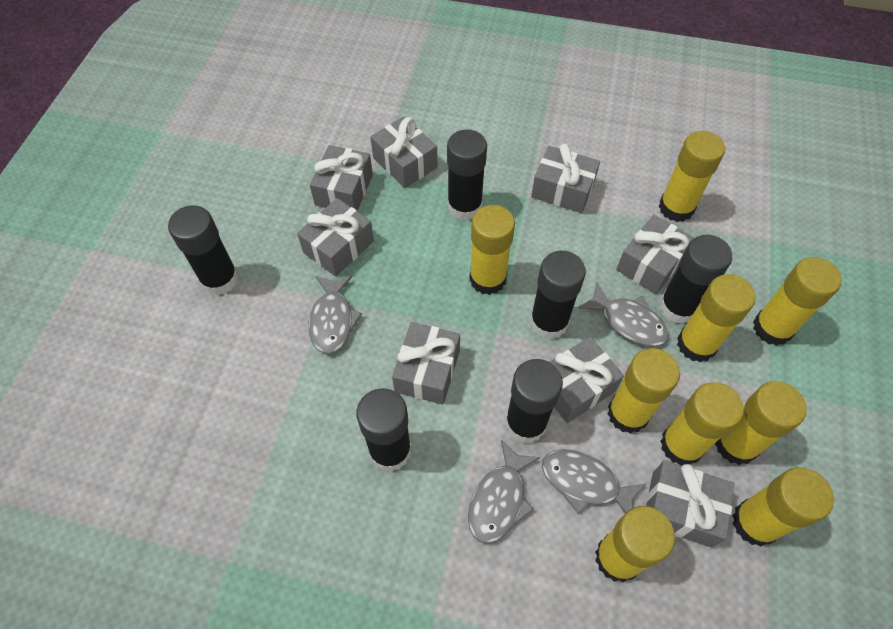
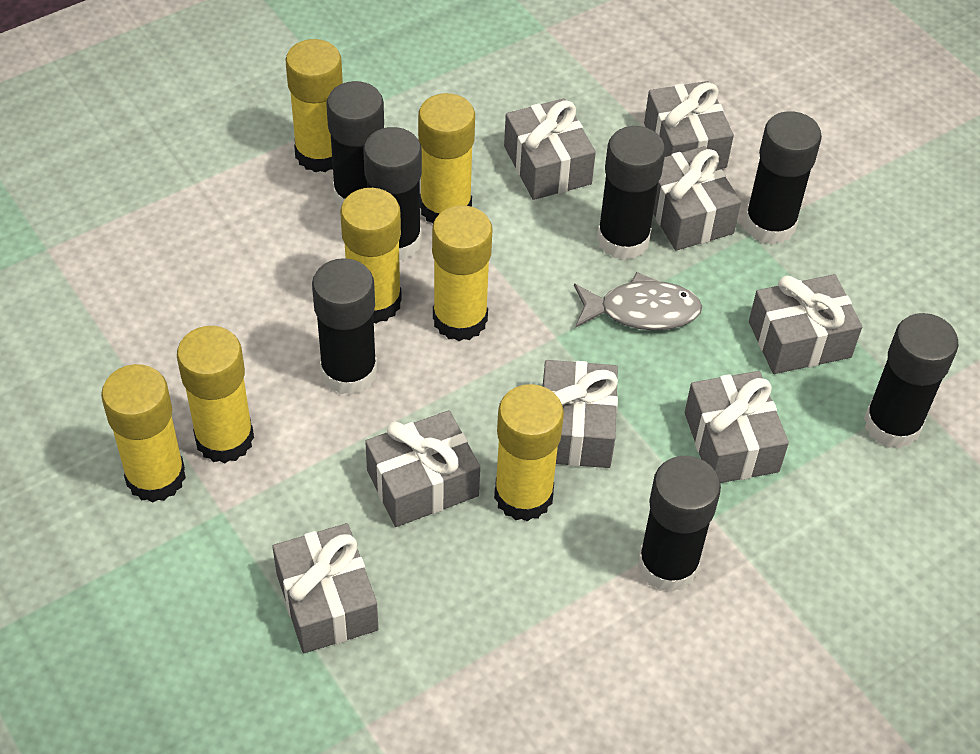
black glue stick: [168,205,239,296] [356,388,412,472] [447,129,487,221] [505,359,563,443] [530,251,586,339] [659,235,732,324] = 6 -> [312,258,377,395] [326,81,384,209] [363,127,422,260] [597,126,665,260] [638,456,721,593] [744,111,822,245] [864,313,958,449] = 7
grey fish: [309,275,362,354] [468,440,540,544] [542,449,647,514] [578,282,669,347] = 4 -> [574,272,702,330] = 1
yellow glue stick: [469,205,515,295] [595,506,675,583] [607,348,680,434] [659,131,725,222] [660,382,744,465] [677,274,756,362] [715,381,807,465] [732,467,834,547] [753,257,842,346] = 9 -> [101,364,186,503] [177,326,254,464] [286,39,343,172] [340,188,402,324] [418,93,475,223] [432,205,493,341] [494,384,564,521] = 7

